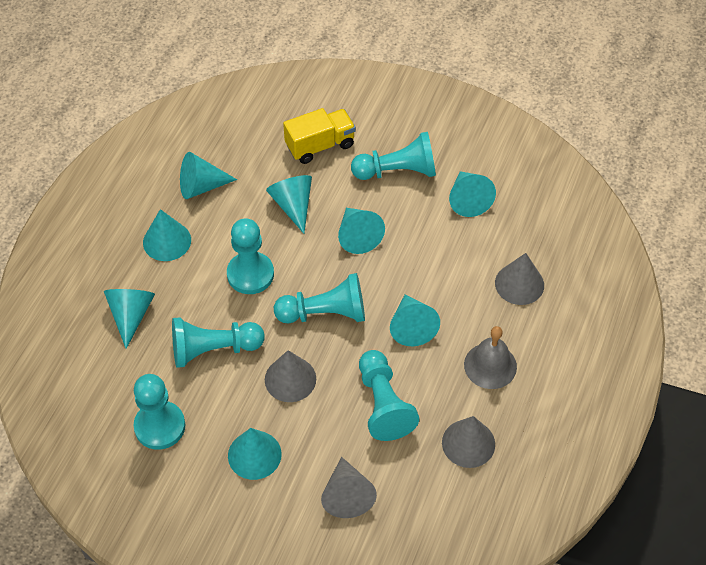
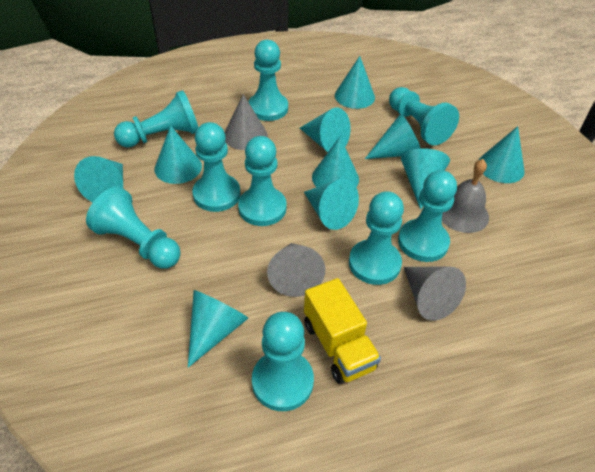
grey cone: [265,350,316,402] [321,457,377,518] [442,416,495,468] [495,253,544,305] = 4 -> [224,94,268,150] [267,243,325,297] [404,267,466,321] = 3
turquoise cone: [104,289,155,349] [143,209,191,261] [180,152,237,199] [228,428,282,480] [266,175,312,234] [338,208,385,254] [390,294,440,346] [449,171,496,217] = 8 -> [74,156,123,202] [154,125,202,184] [188,290,248,368] [300,108,351,152] [304,179,359,230] [312,137,359,187] [335,56,375,109] [365,114,420,159] [401,148,450,210] [479,126,525,183] = 10
turquoise pawn: [133,374,185,450] [172,317,265,368] [227,218,274,294] [274,273,365,324] [351,132,436,180] [359,350,419,441] = 6 -> [86,187,181,269] [114,90,199,148] [192,122,240,212] [238,136,287,226] [248,40,288,121] [252,312,314,411] [349,191,404,285] [389,87,459,146] [398,170,457,262] = 9

